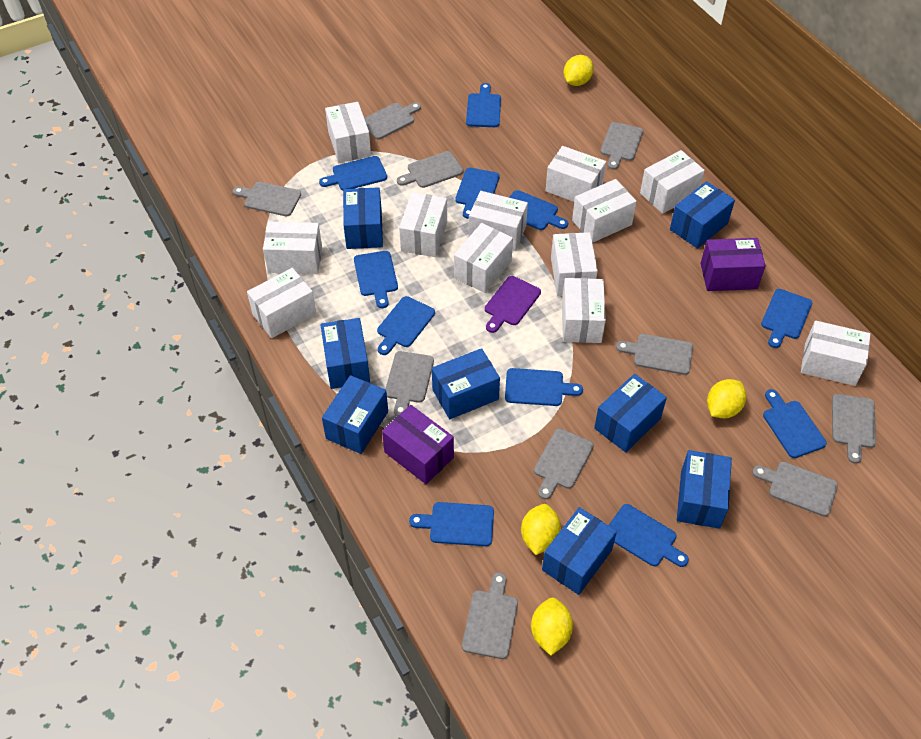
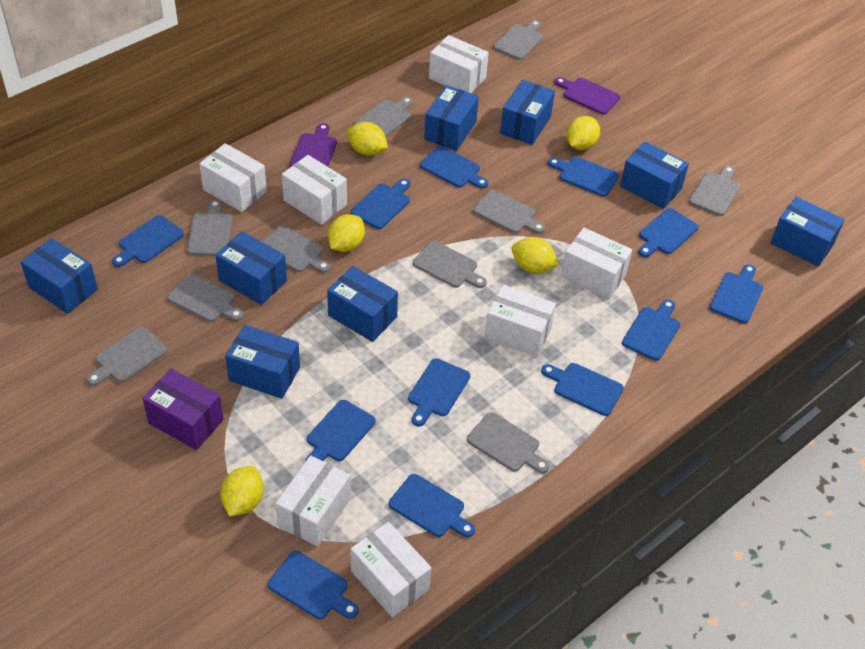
blue cutting board: [319,156,387,190] [354,251,398,308] [377,296,435,355] [409,502,494,546] [455,168,500,219] [466,83,501,127] [505,368,583,406] [509,190,568,230] [608,504,689,567] [761,289,812,348] [763,389,827,458] = 11 -> [112,215,184,267] [268,551,358,619] [305,400,375,462] [351,179,410,229] [389,474,475,537] [408,358,470,427] [420,146,488,188] [541,363,624,416] [548,157,619,197] [622,300,680,361] [638,208,699,257] [710,264,763,323] = 12
purple box: [382,405,454,484] [701,238,766,291] = 2 -> [143,369,224,450] = 1
purple cutting board: [485,276,541,333] = 1 -> [290,123,337,167] [555,77,620,114] = 2
white box: [247,268,316,338] [263,222,322,274] [325,102,371,163] [399,192,447,257] [454,223,513,293] [469,191,528,251] [546,146,606,202] [551,232,598,296] [562,278,606,343] [572,179,637,243] [640,150,705,214] [801,321,871,386] = 12 -> [199,143,267,212] [276,455,351,547] [282,155,347,225] [351,522,431,617] [429,35,489,93] [484,285,556,357] [561,228,632,299] = 7
yellow lemon: [521,504,561,555] [531,598,573,655] [563,55,594,86] [707,379,746,418] = 4 -> [220,466,264,517] [328,214,365,252] [347,122,388,155] [512,237,559,273] [566,116,600,150] = 5

